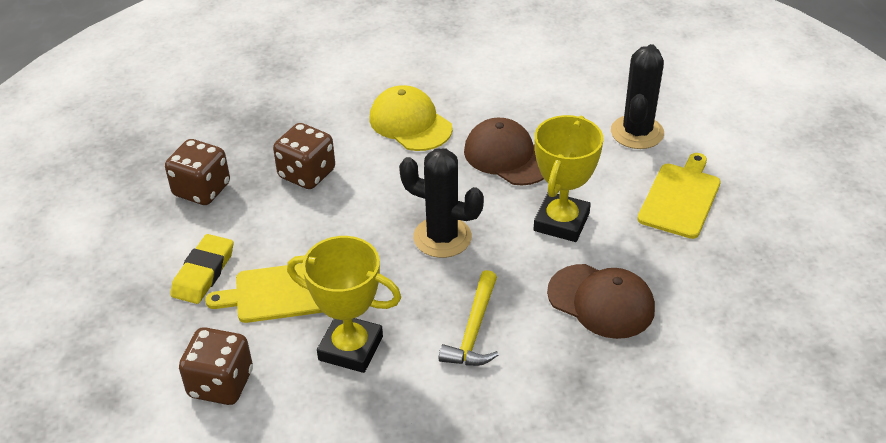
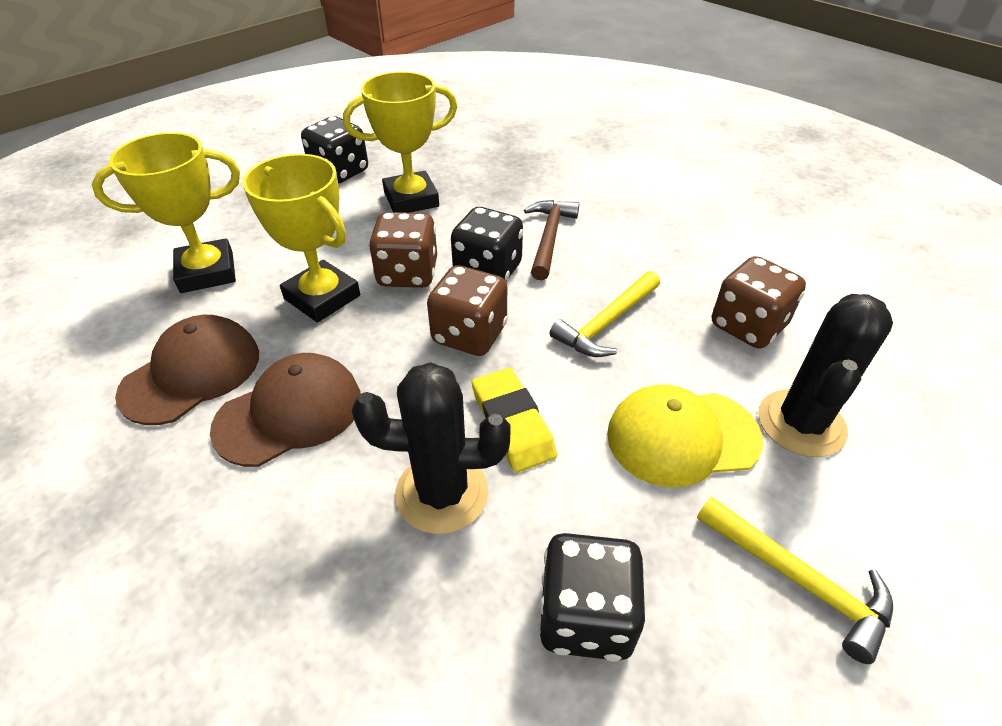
black dice: none = 0 -> [301,116,368,184] [451,207,523,281] [538,533,645,662] = 3
brown hammer: none = 0 -> [524,200,579,280] = 1
yellow cutting board: [205,263,323,323] [637,153,721,239] = 2 -> none = 0
yellow hammer: [439,270,499,366] = 1 -> [550,271,660,357] [697,497,893,664] = 2
yellow trophy: [287,236,401,373] [534,115,604,242] = 2 -> [92,132,240,293] [243,154,360,323] [343,72,458,213] = 3

